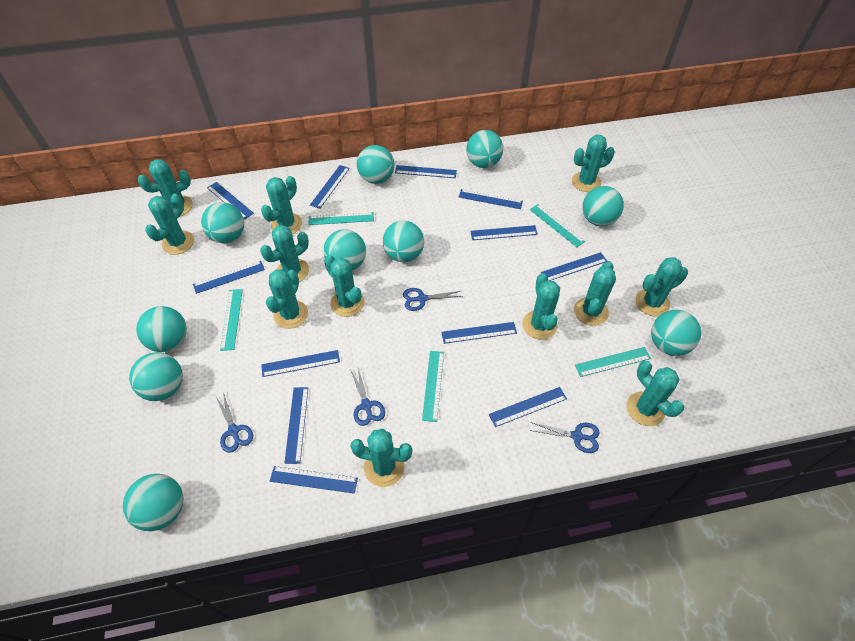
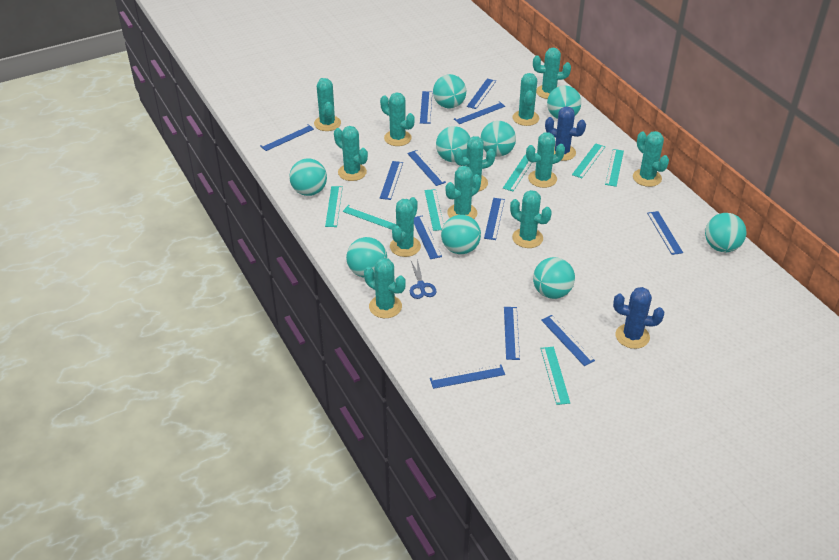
blue cactus: none = 0 -> [545,107,586,161] [613,287,664,349] = 2
blue scissors: [216,393,253,453] [350,368,385,426] [403,288,462,311] [530,422,600,453] = 4 -> [410,259,437,299] = 1
turquoise ball: [123,474,183,531] [129,352,183,401] [136,306,187,352] [201,202,244,243] [324,230,366,270] [357,145,395,184] [383,220,424,263] [466,130,503,168] [582,186,624,226] [651,310,701,356] = 10 -> [289,158,327,196] [346,237,387,277] [433,74,466,108] [436,126,470,162] [441,215,481,254] [480,121,516,157] [533,257,575,299] [547,85,581,119] [705,213,747,252] = 9
turquoise ruler: [220,289,243,351] [308,212,374,225] [422,351,444,422] [530,204,585,247] [575,347,651,377] = 5 -> [325,186,343,227] [343,205,396,230] [425,189,444,231] [503,155,532,191] [540,347,570,405] [572,143,605,178] [605,149,624,187] = 7

